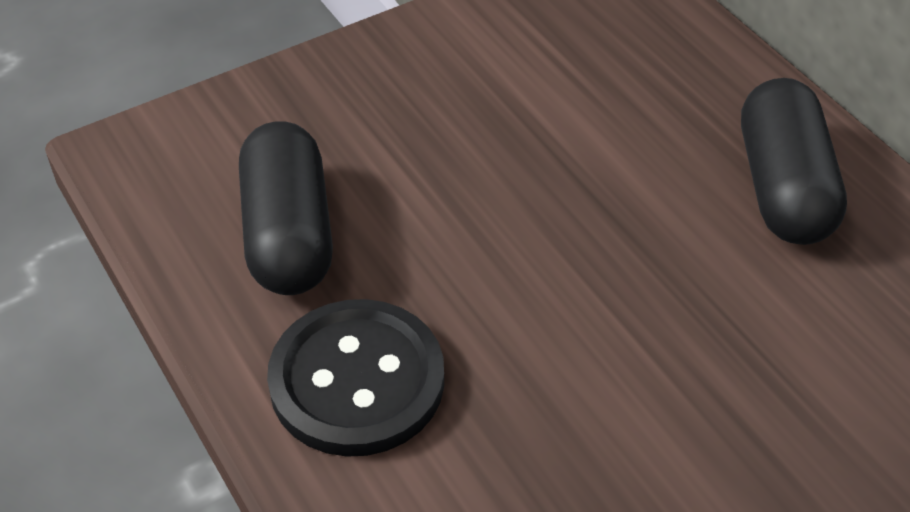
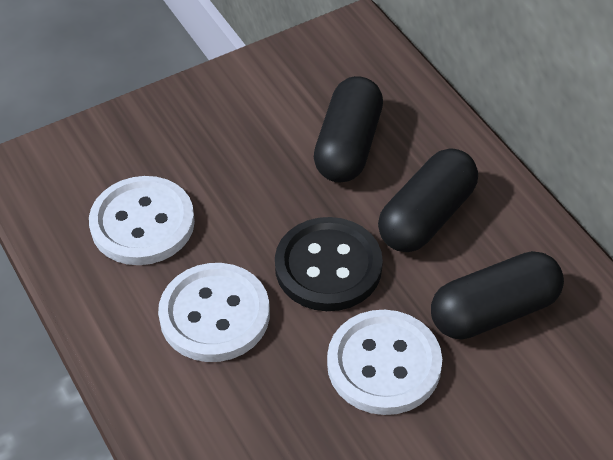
black capsule: [239,121,333,295] [741,78,847,245] = 2 -> [314,76,383,182] [378,148,478,252] [431,251,564,339] = 3
white button: none = 0 -> [89,176,195,265] [158,263,270,362] [327,310,442,415] = 3

